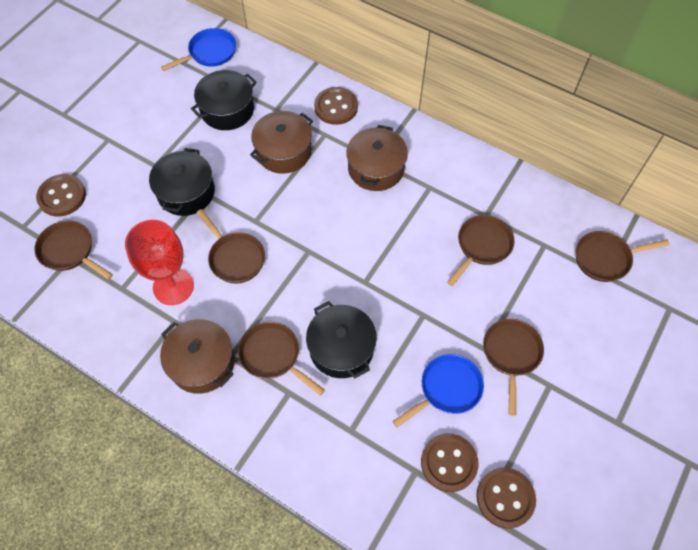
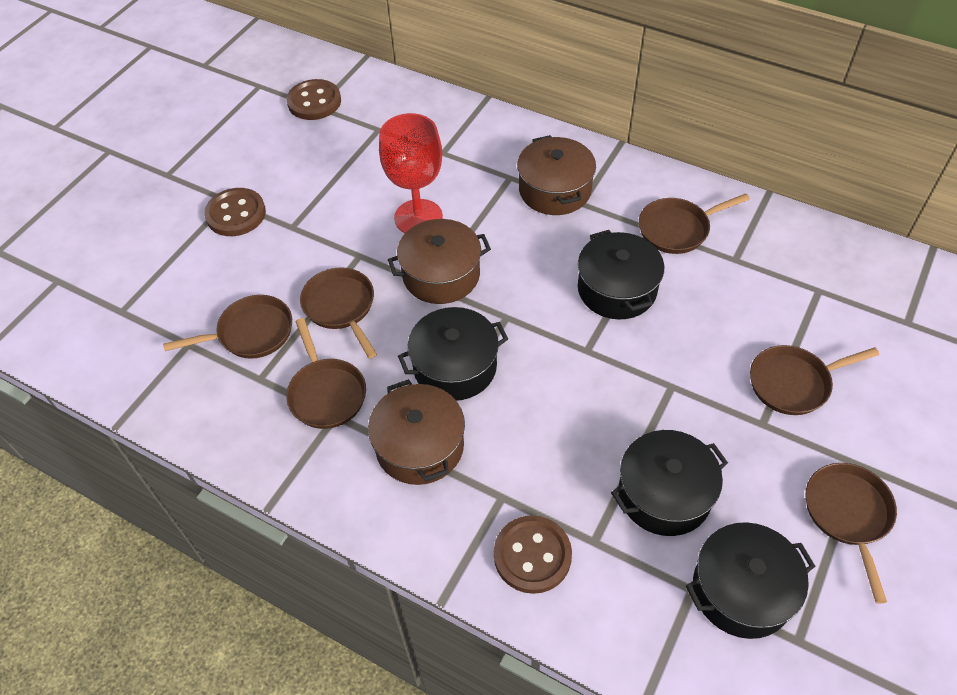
black pot: [149,148,215,216] [191,70,257,130] [306,301,377,379] = 3 -> [398,307,508,401] [578,230,664,320] [611,430,728,536] [686,522,816,639] = 4
blue pan: [161,28,236,71] [392,354,484,427] = 2 -> none = 0
brown button: [36,174,86,216] [314,87,358,125] [421,433,478,492] [477,467,536,529] = 4 -> [204,188,266,236] [287,79,341,120] [494,515,572,594] = 3

